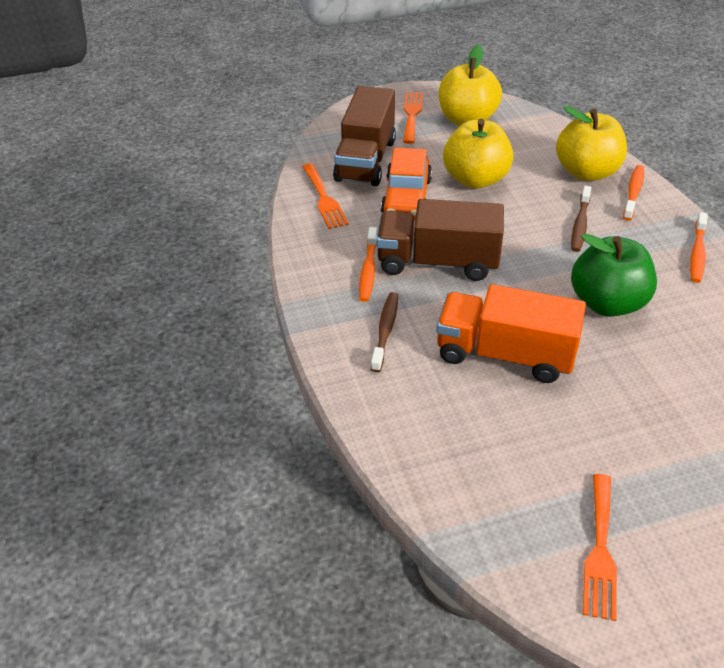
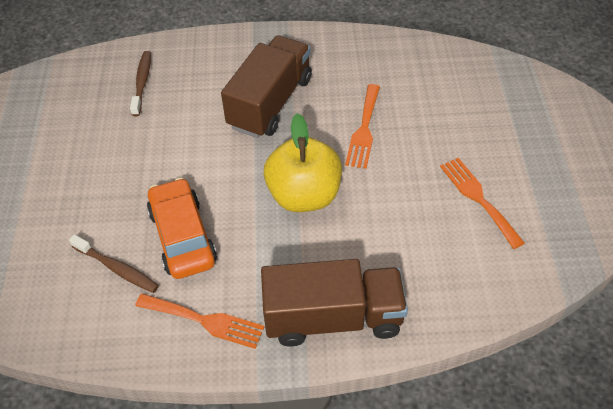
green apple: [571,234,657,317] = 1 -> none = 0
orange toothbrush: [359,227,377,302] [623,165,644,221] [690,212,708,283] = 3 -> none = 0
orange truck: [436,284,586,383] = 1 -> none = 0
yellow apple: [439,45,502,126] [443,119,514,189] [556,106,627,181] = 3 -> [264,113,342,212] = 1

